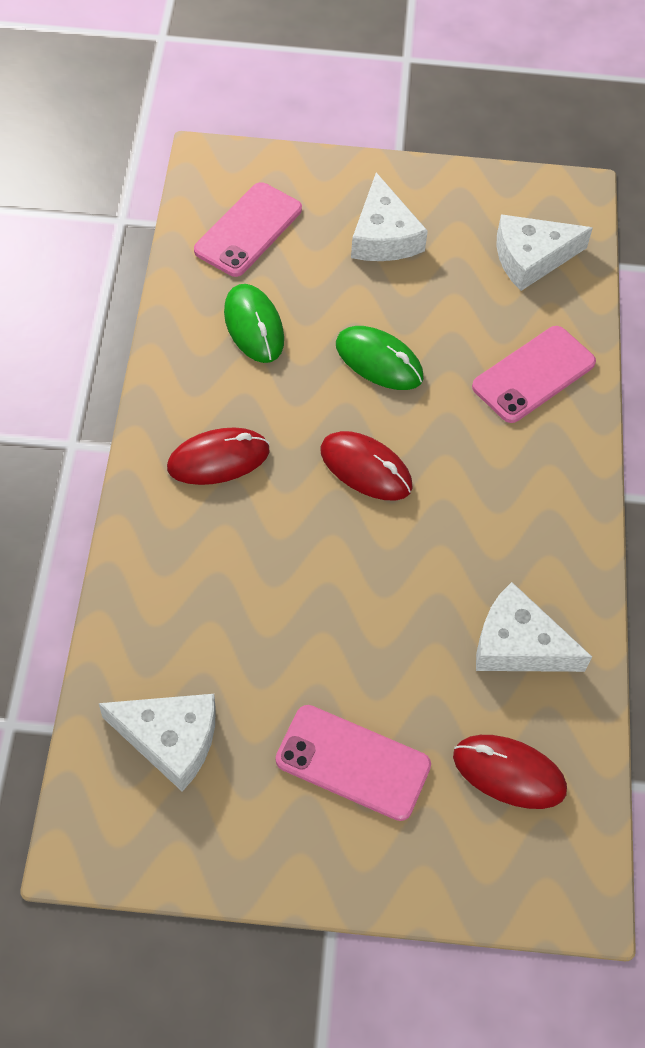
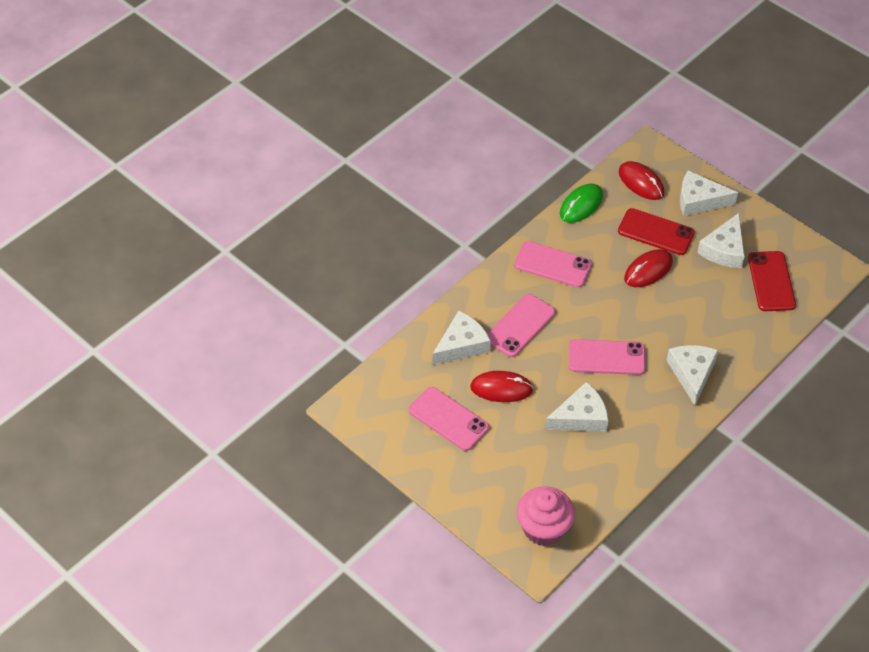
green mouse: [224,284,284,363] [336,326,424,390] = 2 -> [560,184,603,223] = 1
pink cupcake: none = 0 -> [517,486,575,546] = 1
pink phone: [194,182,302,277] [276,705,431,821] [472,326,596,423] = 3 -> [408,387,489,451] [487,294,555,357] [514,241,592,288] [569,339,646,375] = 4
red phone: none = 0 -> [618,208,695,255] [748,251,796,311] = 2
white cheese: [99,694,216,792] [351,172,428,261] [476,582,592,672] [497,214,593,291] = 4 -> [433,311,491,365] [545,382,608,432] [666,345,718,406] [680,171,738,216] [697,213,745,268] = 5

